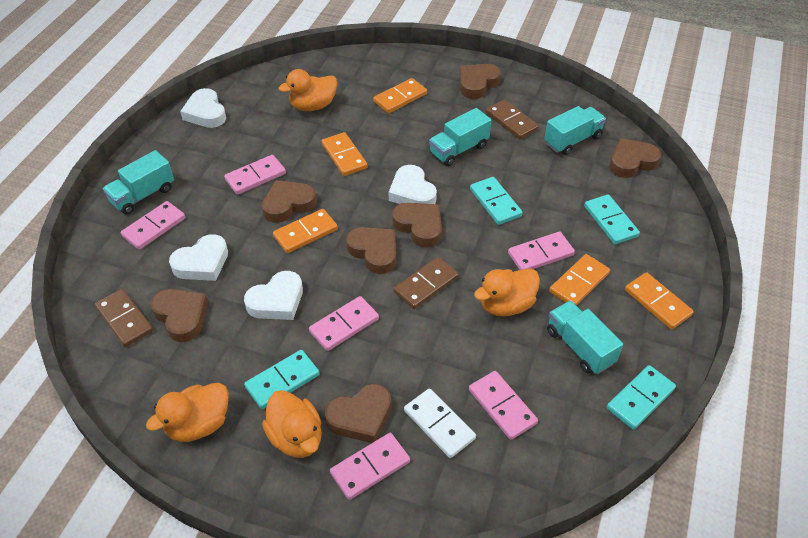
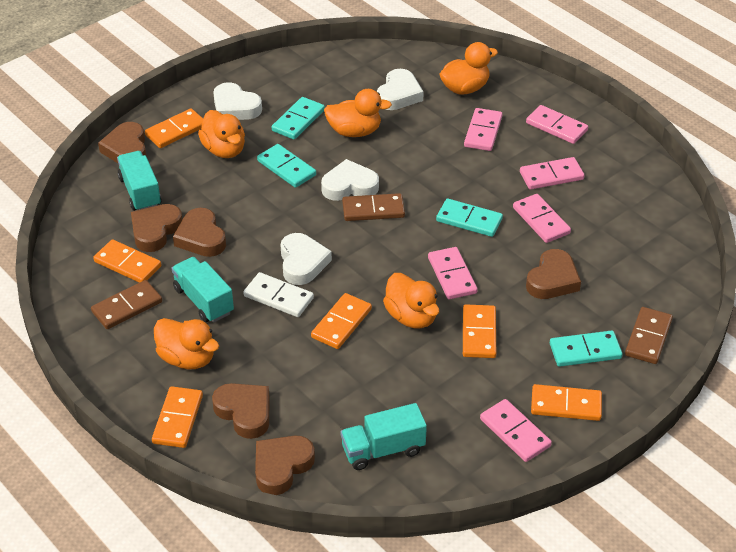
brown heart: [151,289,208,342] [262,180,317,223] [325,384,391,443] [346,227,396,274] [392,203,442,247] [460,64,501,99] [609,138,661,178] = 7 -> [98,122,146,163] [131,204,182,252] [173,208,226,257] [212,383,269,439] [255,436,315,495] [526,249,581,299] = 6
orange domino: [273,209,338,253] [322,132,368,176] [373,78,427,113] [549,254,610,306] [625,272,694,330] = 5 -> [93,239,161,283] [145,109,203,148] [152,386,203,448] [311,293,372,349] [463,305,496,358] [531,384,602,421] = 6
orange duck: [146,382,229,442] [262,390,322,458] [279,69,337,111] [474,268,540,317] = 4 -> [154,318,219,369] [198,110,245,158] [324,89,392,137] [383,273,439,329] [439,42,498,95] = 5
turquoise truck: [103,150,174,215] [429,108,491,166] [544,106,606,155] [547,301,623,374] = 4 -> [117,151,162,211] [171,257,234,323] [341,403,427,470] = 3

